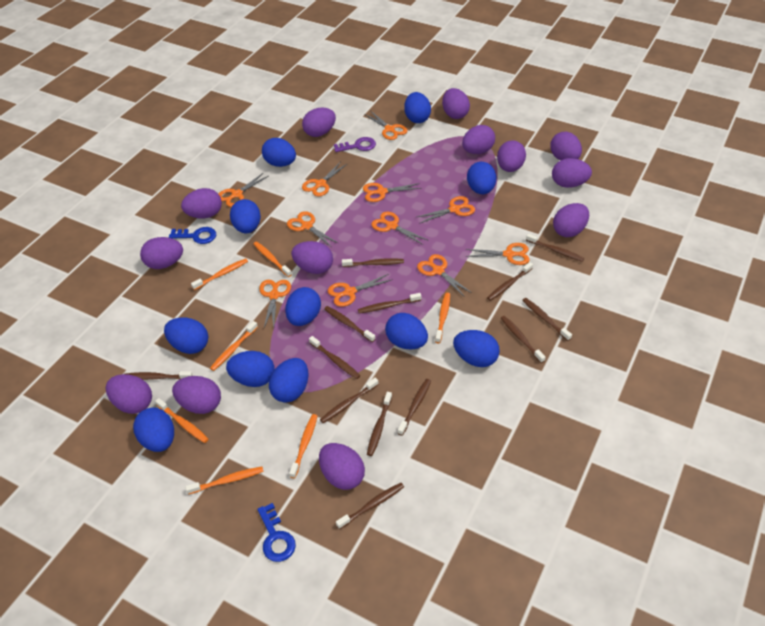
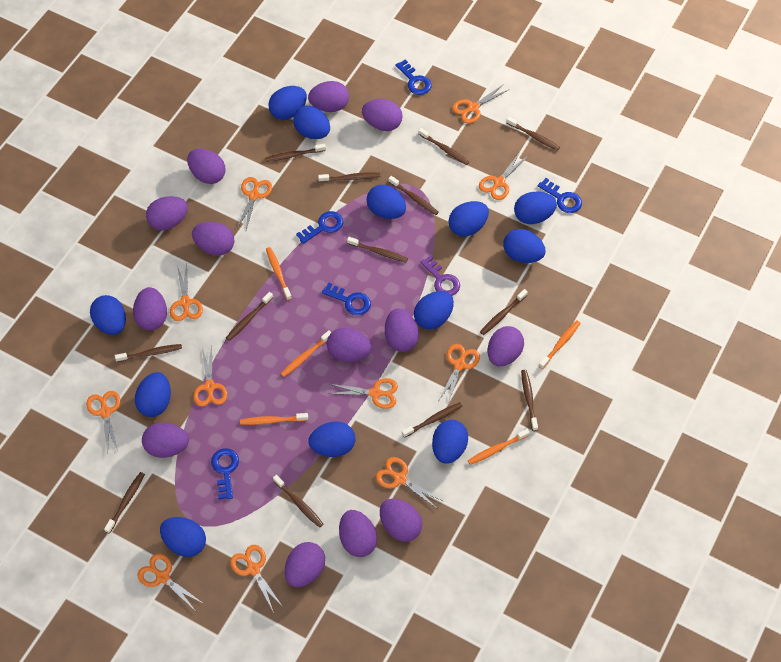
blue egg: [133,407,174,452] [164,317,208,354] [226,351,275,387] [230,199,261,233] [262,138,296,167] [269,358,309,403] [285,287,321,326] [385,313,428,349] [404,92,431,123] [453,330,500,367] [467,162,496,194] = 11 -> [90,295,126,335] [135,372,171,417] [160,517,206,557] [268,86,307,120] [293,106,330,139] [308,421,355,457] [367,185,406,219] [414,291,454,330] [432,420,468,464] [449,201,489,237] [503,229,546,263] [514,192,557,224] = 12
blue key: [169,227,216,244] [257,503,296,562] = 2 -> [211,448,239,499] [296,211,343,244] [322,282,371,315] [395,59,432,95] [538,178,582,213] = 5
orange toothbrush: [155,398,209,443] [185,466,264,494] [191,258,248,290] [210,321,258,371] [253,241,292,277] [289,414,317,478] [435,293,450,343] = 7 -> [240,413,308,425] [266,247,292,300] [281,330,332,377] [468,429,530,465] [539,320,581,369] = 5

